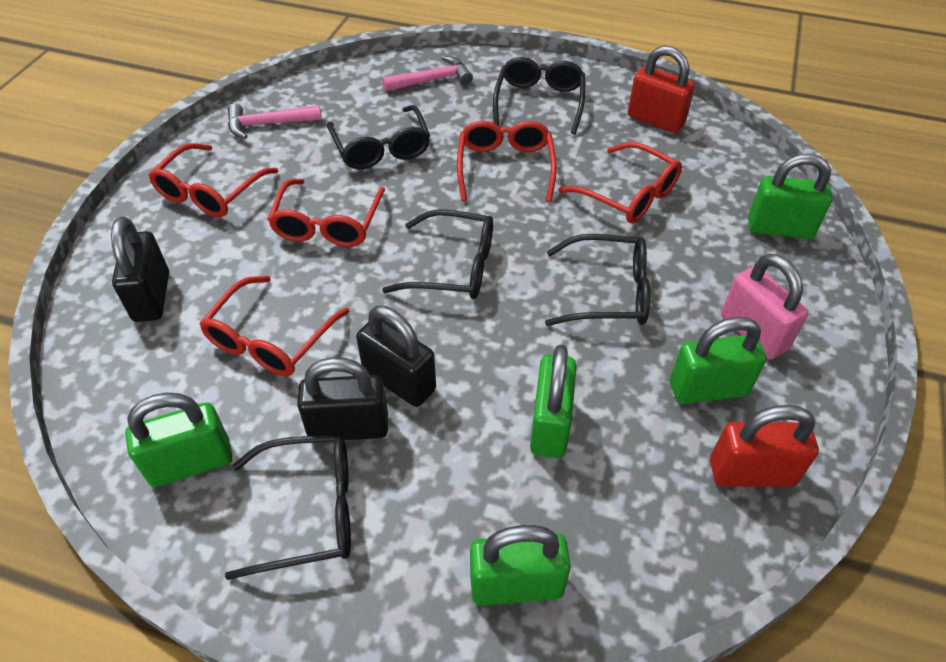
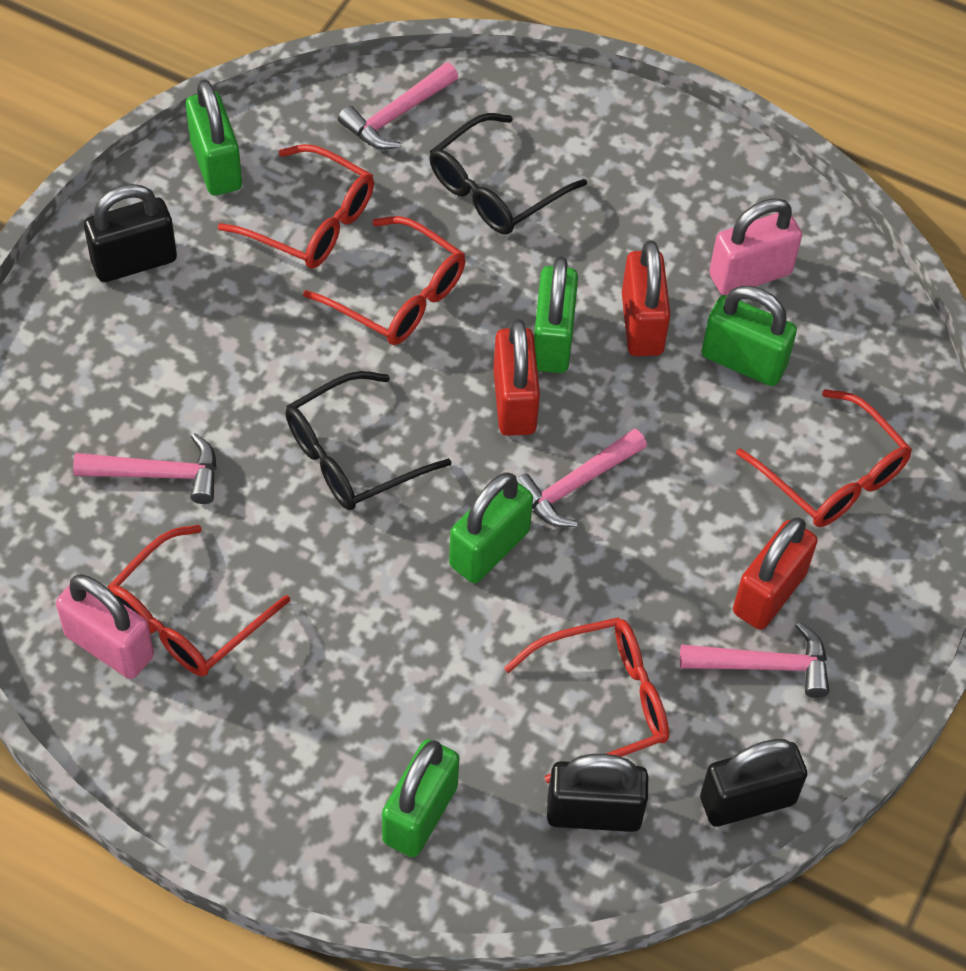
black glasses: [225,434,351,580] [327,105,430,169] [382,209,493,299] [493,57,585,135] [545,234,650,326] = 5 -> [285,371,451,510] [429,113,587,235] = 2
pink hammer: [228,103,322,139] [382,56,473,92] = 2 -> [73,433,217,504] [338,62,458,149] [517,428,647,527] [680,622,829,698] = 4
pink padlock: [721,254,809,360] = 1 -> [56,574,154,679] [709,198,802,295] = 2
red padlock: [628,45,695,133] [710,405,819,487] = 2 -> [493,319,540,436] [622,240,671,356] [733,517,818,630] = 3

